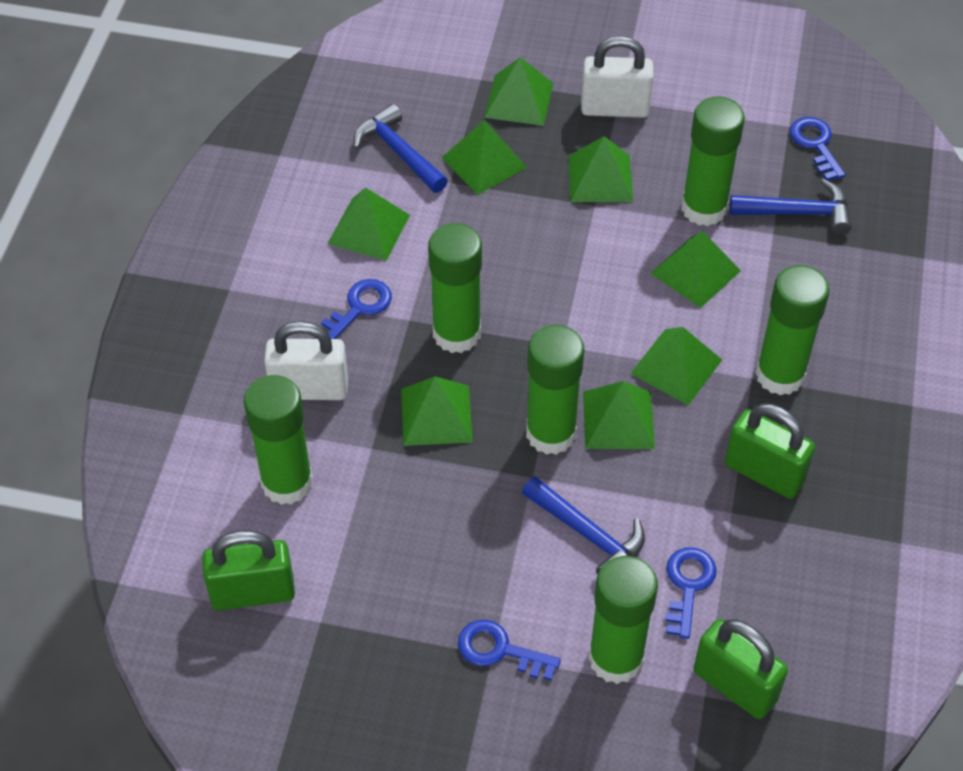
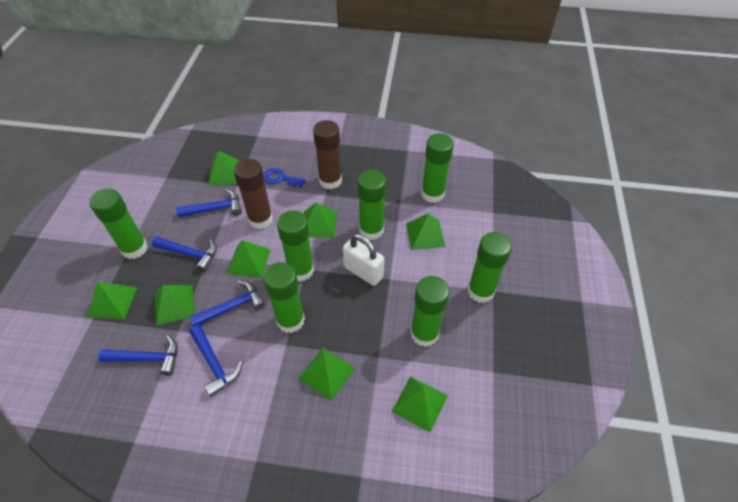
blue hammer: [354,104,448,193] [522,476,645,575] [730,179,852,235] = 3 -> [99,335,178,376] [152,237,217,272] [176,189,242,217] [189,281,265,326] [189,325,243,397] = 5
blue key: [321,279,392,339] [458,620,561,681] [665,547,717,639] [790,117,846,180] = 4 -> [264,168,306,188] = 1
brown glue stick: none = 0 -> [234,159,273,229] [313,120,342,189] = 2
green glue stick: [244,375,313,505] [428,223,482,353] [526,325,584,455] [588,556,658,684] [681,96,745,226] [755,265,830,396] = 6 -> [90,188,148,259] [263,262,305,333] [277,210,314,282] [358,170,386,240] [410,276,450,347] [421,133,454,203] [467,232,512,303] = 7
green padlock: [202,530,295,610] [694,619,788,719] [725,403,815,499] = 3 -> none = 0
white padlock: [264,321,348,400] [581,36,654,118] = 2 -> [343,234,384,286] = 1

